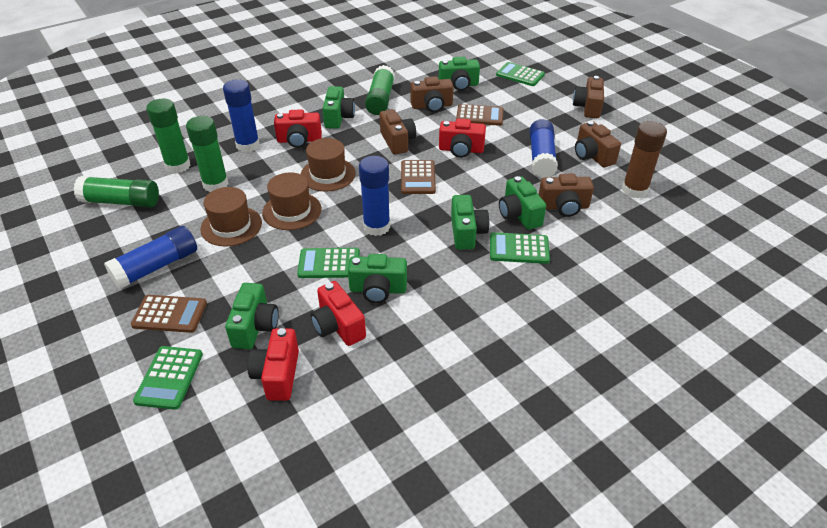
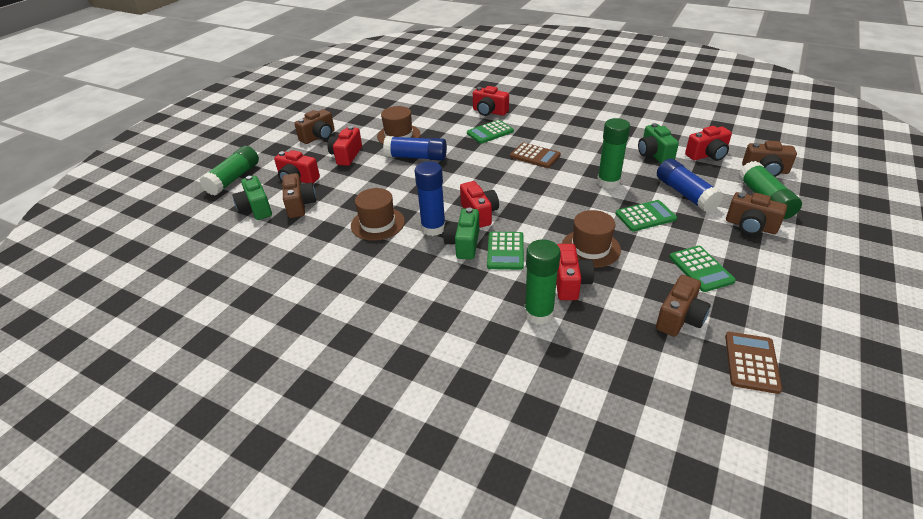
blue glue stick: [104,226,197,289] [223,79,260,152] [359,156,390,236] [529,119,558,178] = 4 -> [383,136,447,161] [415,161,445,236] [657,159,723,212] = 3
brown calculator: [131,295,207,333] [401,160,436,194] [456,104,504,126] = 3 -> [510,142,561,168] [725,332,782,394] = 2
brown glue stick: [622,121,667,198] = 1 -> none = 0
green camera: [225,283,279,349] [322,86,355,129] [348,254,407,303] [438,57,480,91] [451,195,489,250] [499,176,546,230] = 6 -> [232,176,272,220] [443,208,480,260] [638,123,679,163] = 3
red camera: [247,328,299,401] [274,109,322,148] [311,281,366,346] [439,119,486,158] = 4 -> [274,150,320,183] [327,126,362,166] [460,181,499,228] [473,86,509,116] [556,244,594,300] [685,126,732,161] = 6

